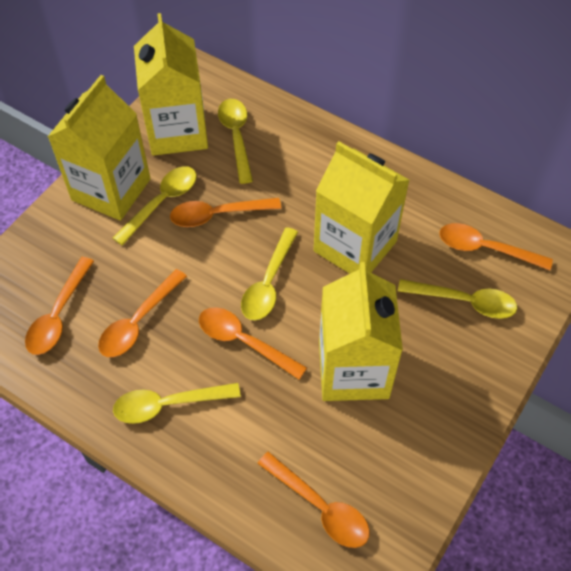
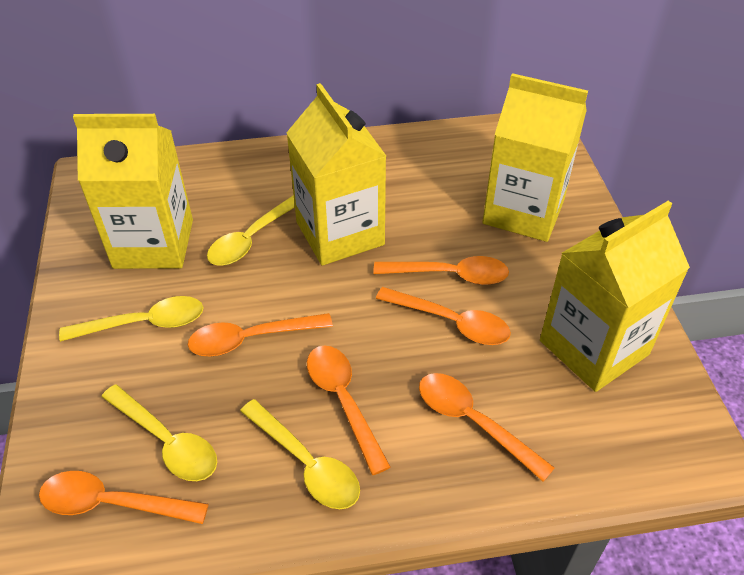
yellow spoon: [113,166,197,246] [113,383,241,424] [218,99,253,184] [241,227,298,321] [398,279,517,319] = 5 -> [59,296,204,342] [101,384,217,481] [207,195,295,266] [240,399,360,509] = 4

